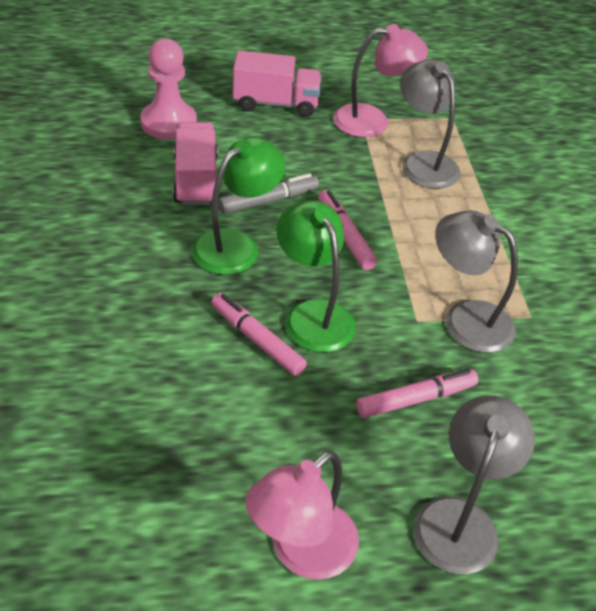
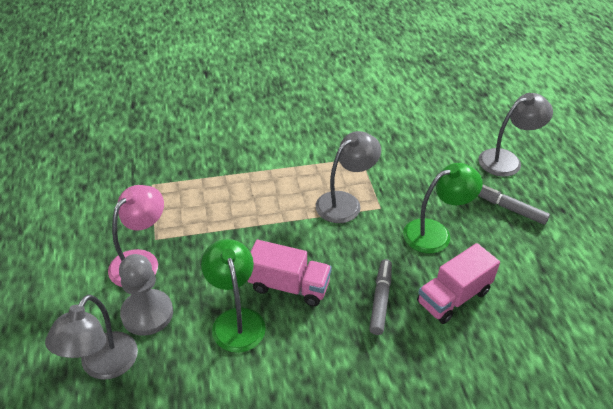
grey marker: [218,173,319,214] = 1 -> [369,259,392,335] [478,185,550,225] = 2
grey pawn: none = 0 -> [119,254,173,336] = 1
pink lamp: [246,451,359,580] [333,24,428,137] = 2 -> [108,185,164,287] = 1
pink marker: [211,293,307,376] [318,190,377,270] [356,369,478,418] = 3 -> none = 0
pink pawn: [140,38,197,140] = 1 -> none = 0

